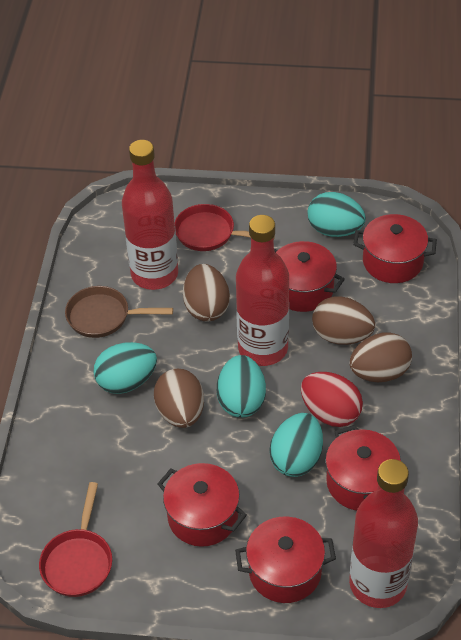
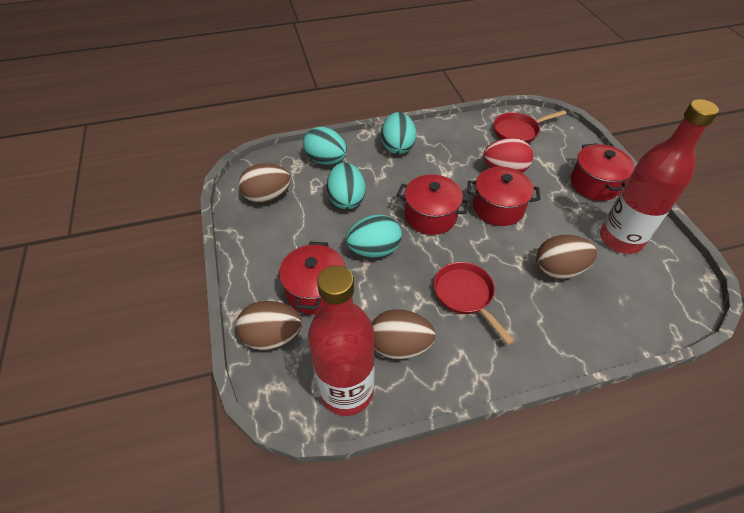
brown pan: [65,286,173,338] = 1 -> none = 0
red bottle: [122,140,178,290] [236,215,289,366] [349,459,418,608] = 3 -> [308,265,375,416] [600,99,719,254] = 2
red pot: [157,463,247,547] [235,516,336,603] [274,241,345,312] [325,425,401,511] [353,214,437,283] = 5 -> [279,242,345,315] [396,174,471,235] [468,167,541,226] [571,143,635,201] = 4

